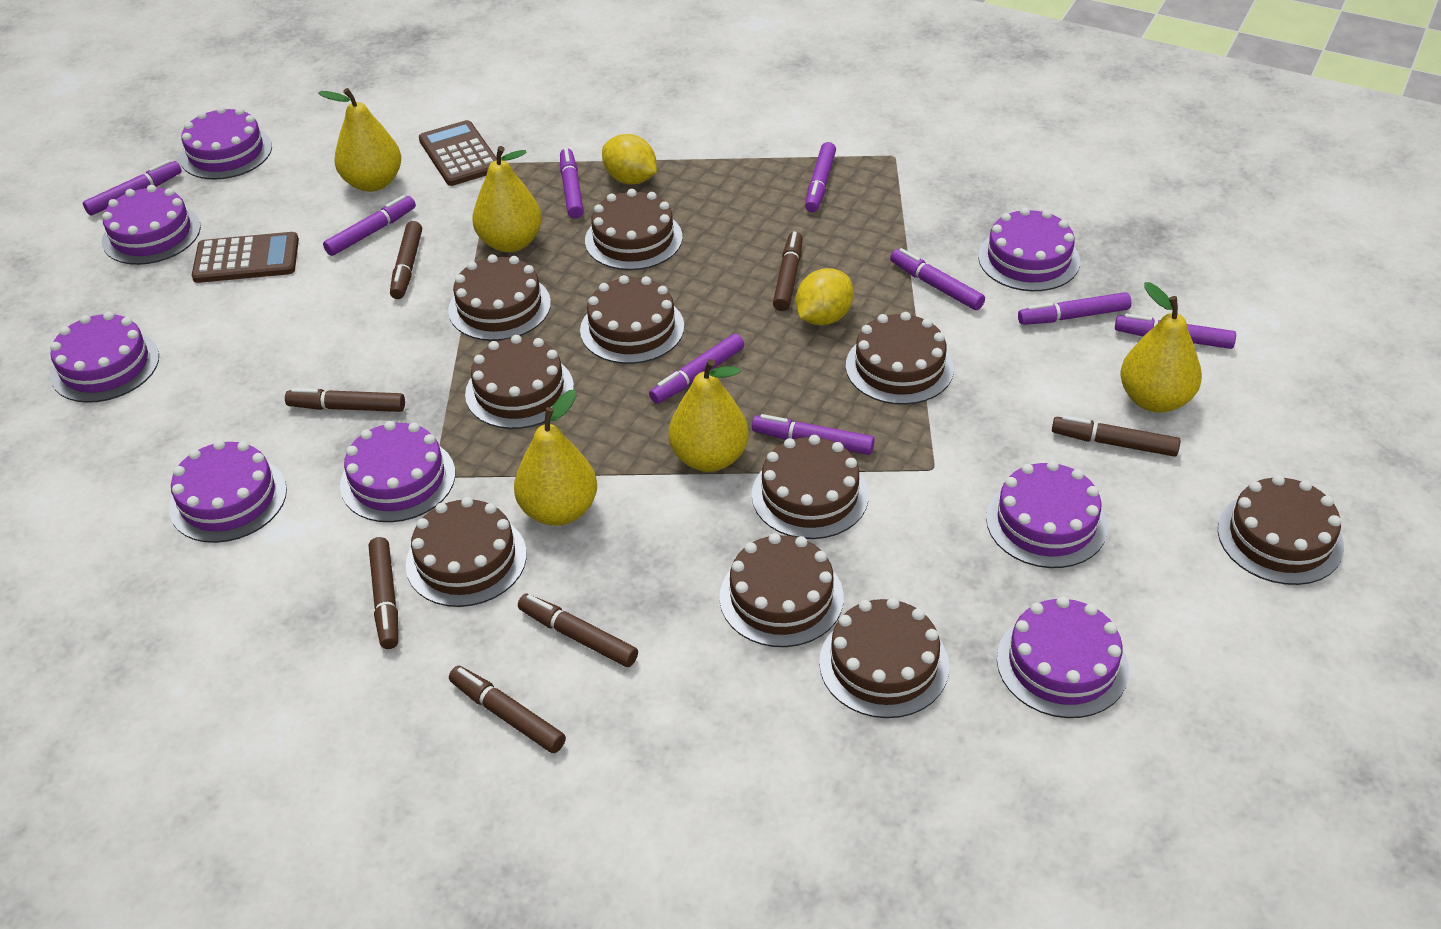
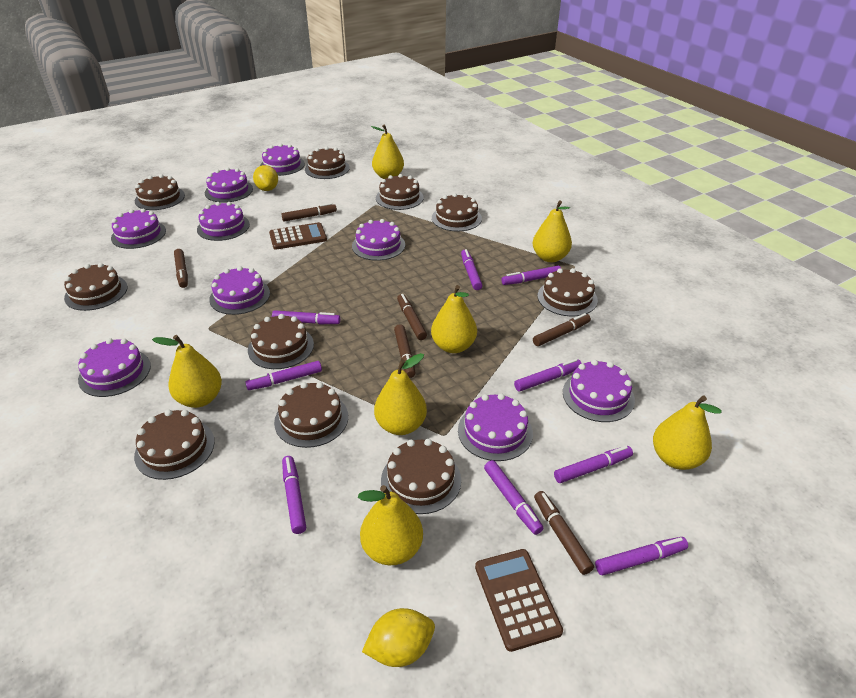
brown marker: [285,388,405,412] [369,537,398,649] [390,221,422,299] [449,666,566,753] [518,594,638,667] [773,231,803,311] [1052,415,1181,457] = 7 -> [174,249,188,288] [281,203,337,222] [394,324,415,378] [397,294,427,340] [533,313,591,346] [534,491,594,575] = 6
purple cake: [50,311,159,403] [102,185,201,265] [169,440,287,543] [180,106,272,180] [340,421,455,522] [978,207,1080,291] [986,461,1108,568] [997,596,1129,718] = 8 -> [78,338,151,397] [111,209,166,249] [197,202,250,241] [205,167,253,203] [209,266,270,315] [260,144,305,176] [352,219,405,261] [458,393,533,461] [563,360,635,422] = 9
yellow pear: [318,88,401,192] [472,146,542,252] [514,390,597,526] [668,359,749,472] [1120,282,1202,413] = 5 -> [152,335,222,408] [358,485,423,565] [371,124,404,179] [374,353,427,435] [431,285,477,353] [532,200,572,262] [653,396,722,470] = 7

